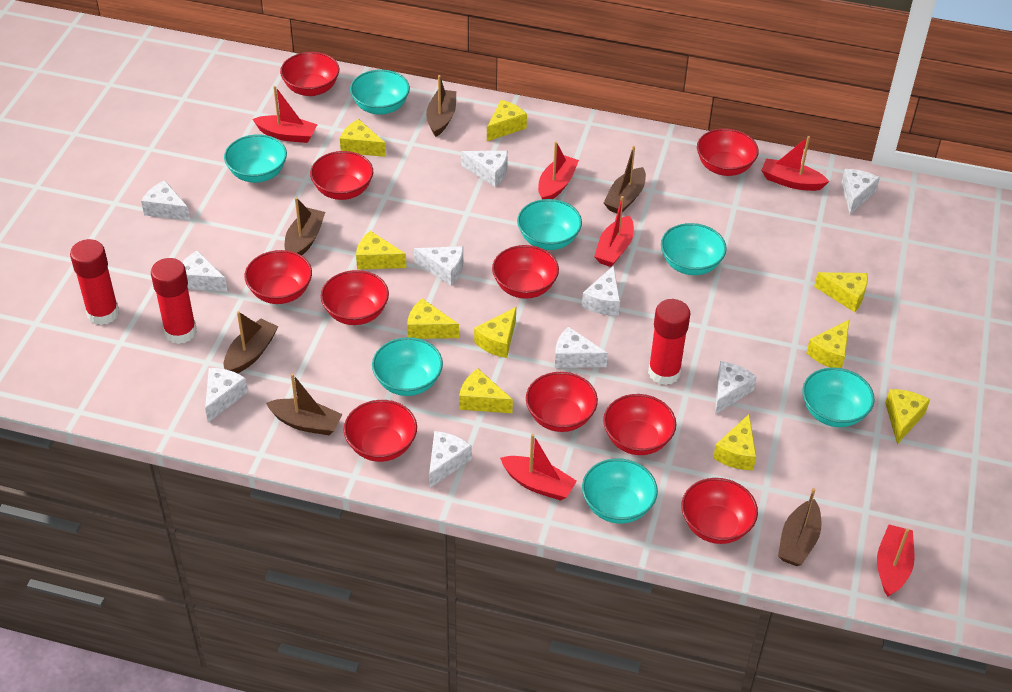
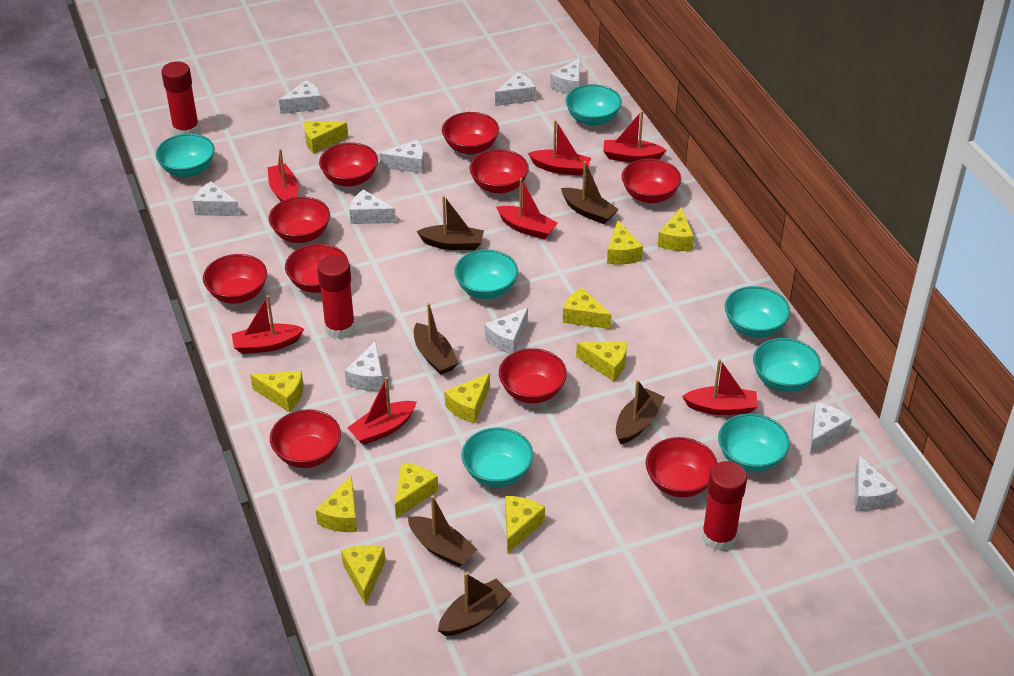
red boat: [252,86,318,143] [500,434,577,501] [538,142,579,199] [594,196,634,267] [761,136,830,191] [877,525,915,597] = 6 -> [232,295,304,354] [267,149,299,201] [347,377,417,445] [496,178,558,239] [528,120,591,176] [603,111,666,162] [682,359,758,415] = 7
yellow cheese: [340,119,386,157] [356,231,406,270] [407,298,459,339] [459,369,513,413] [474,307,516,358] [487,100,527,141] [713,414,756,470] [806,320,849,368] [814,272,868,312] [885,389,930,444] = 10 -> [250,371,304,412] [304,121,348,154] [316,475,357,532] [341,545,385,605] [395,462,438,518] [444,373,490,423] [505,496,545,553] [563,287,612,329] [576,342,627,381] [607,220,643,265] [658,208,694,251] = 11

